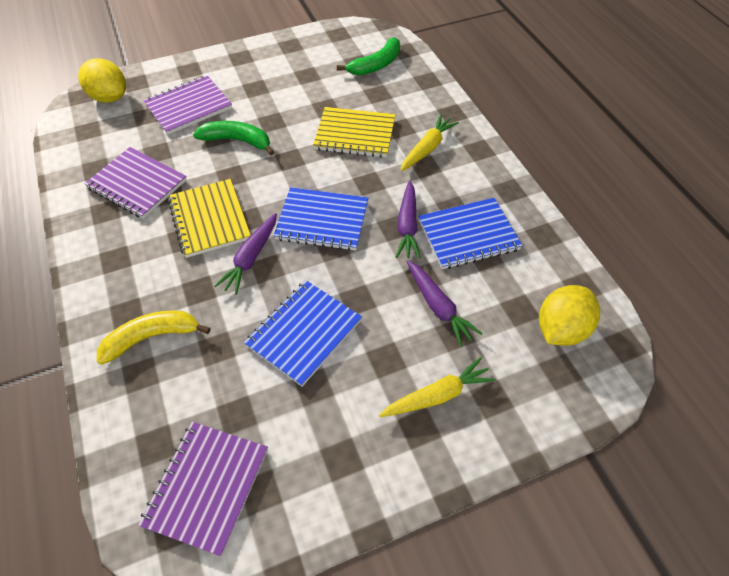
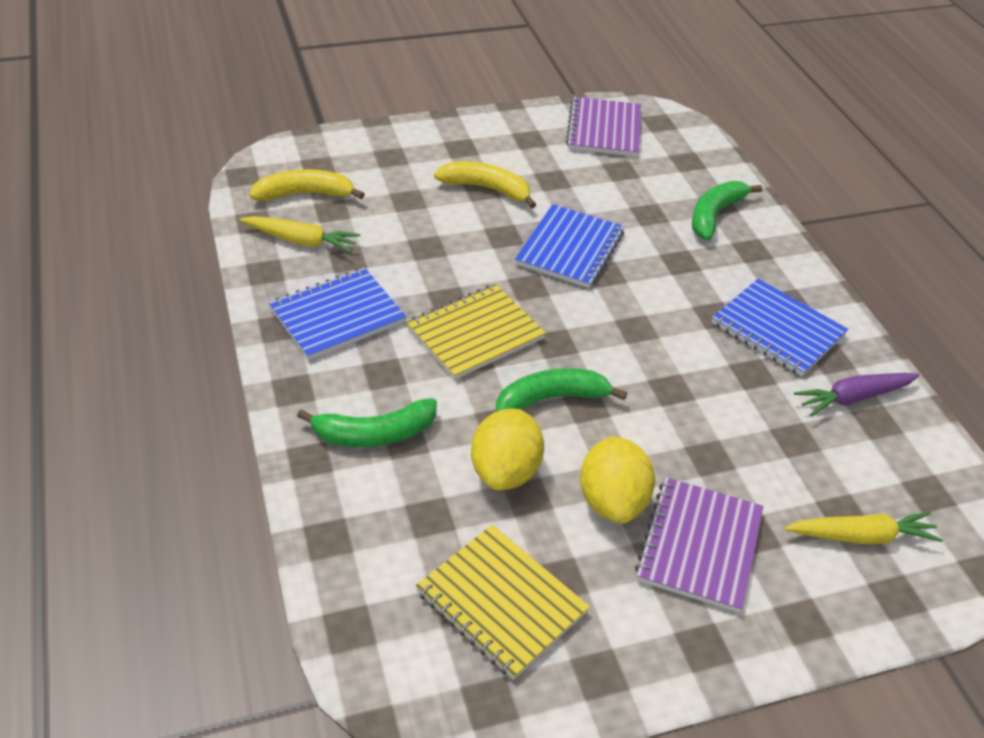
green banana: [193,121,274,156] [337,37,400,75] = 2 -> [297,398,437,447] [496,368,627,412] [692,181,762,240] = 3
purple carrot: [214,213,277,295] [396,181,421,259] [406,260,483,347] = 3 -> [794,373,920,417] = 1
purple notebook: [84,147,187,219] [138,422,268,557] [143,75,232,135] = 3 -> [566,97,641,157] [635,477,764,613] = 2
yellow banana: [97,310,211,365] = 1 -> [250,169,365,201] [434,161,536,209] = 2

